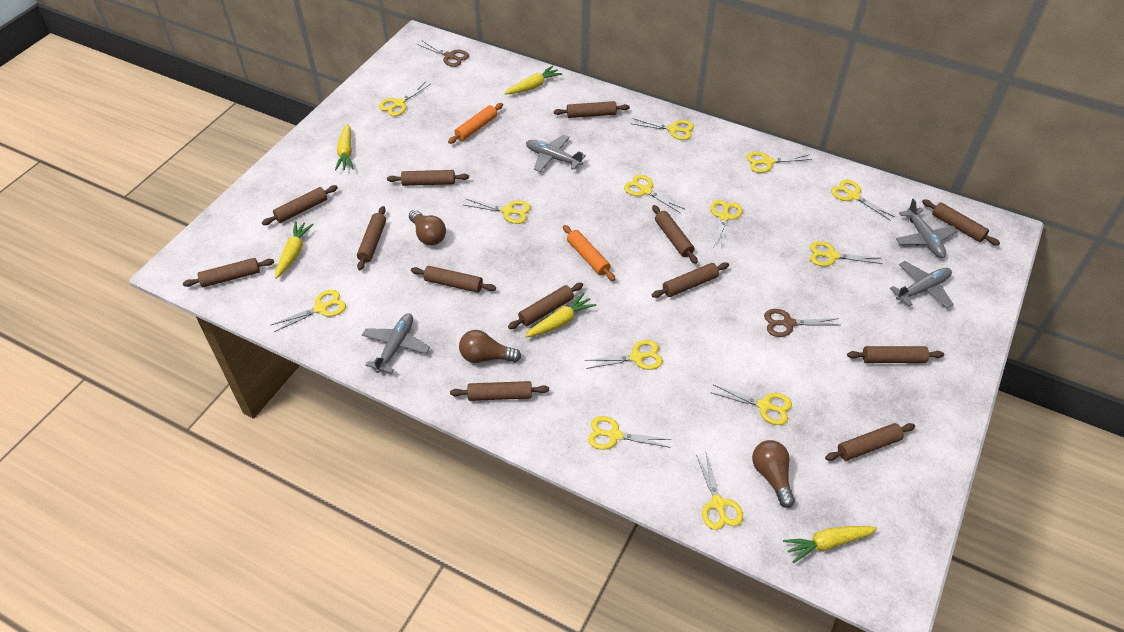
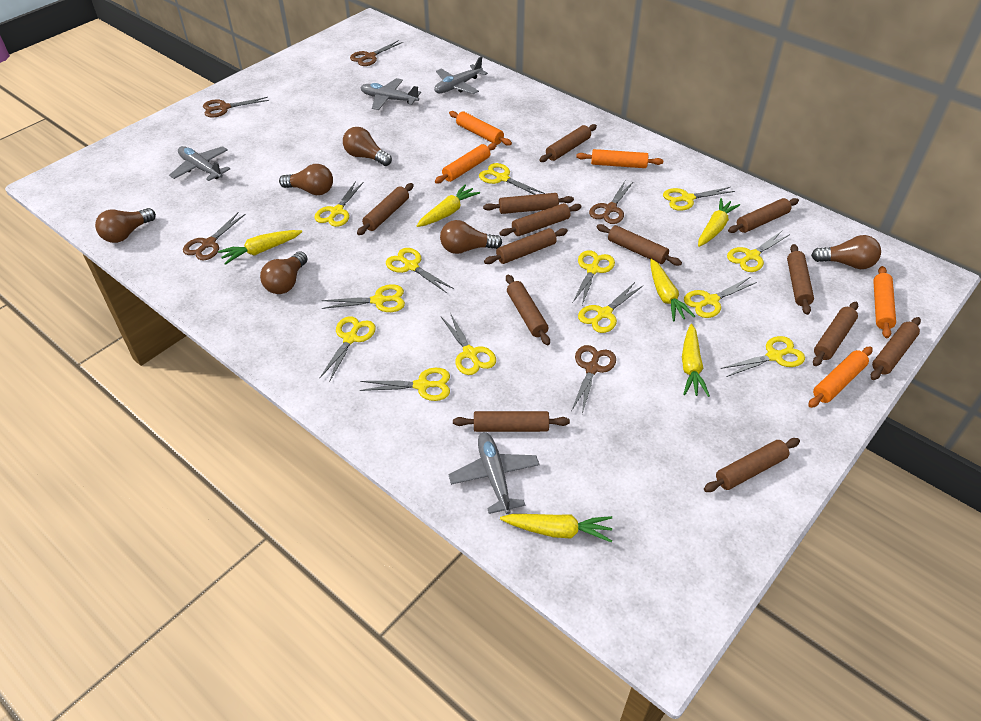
brown light bulb: [409,210,446,246] [459,330,521,363] [752,440,795,508] = 3 -> [95,208,156,243] [260,251,308,294] [279,164,333,195] [343,127,392,166] [440,220,502,254] [811,235,881,269] = 6
brown scissors: [417,40,469,67] [764,309,839,337] = 2 -> [183,212,245,260] [203,97,269,117] [350,40,403,66] [572,345,616,414] [589,181,634,224] = 5
orange rolling pin: [448,103,503,144] [563,225,615,281] = 2 -> [435,143,497,184] [449,111,512,146] [576,149,663,168] [808,346,873,408] [873,266,896,338] = 5
yellow carrot: [275,221,314,279] [335,123,354,171] [504,66,562,94] [525,293,597,338] [783,526,877,563] = 5 -> [218,230,302,265] [417,184,480,227] [500,514,612,543] [650,259,695,321] [682,324,710,397] [698,198,740,247] = 6

